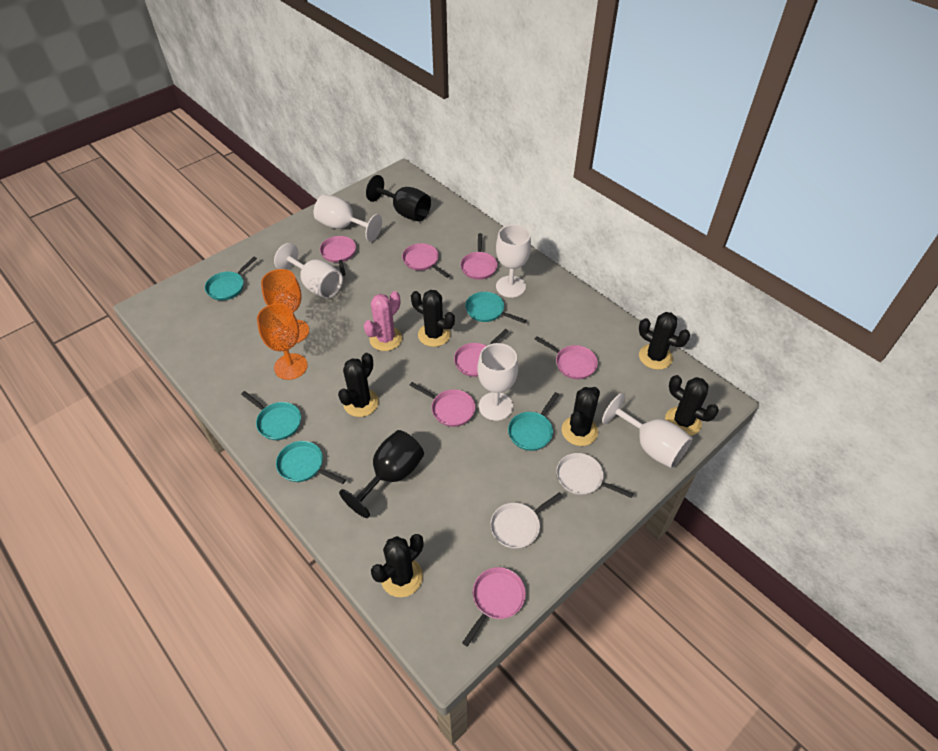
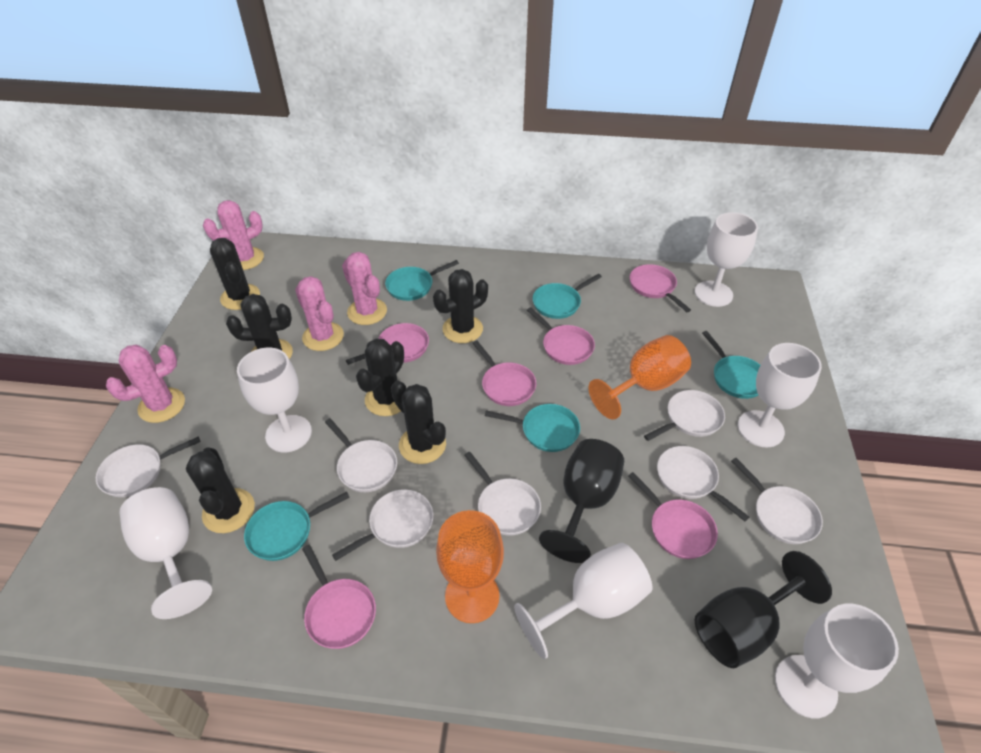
pink cactus: [364,291,402,351] = 1 -> [106,345,185,423] [203,200,264,270] [295,276,344,351] [342,252,387,325] = 4
pink pan: [320,236,356,276] [402,243,450,278] [409,382,475,427] [454,329,509,377] [460,233,497,280] [462,567,526,647] [534,336,598,379] = 7 -> [302,545,376,649] [346,323,429,365] [472,340,536,406] [527,307,595,365] [628,472,718,559] [630,264,691,312] = 6
white goblet: [274,243,343,299] [314,194,382,242] [477,343,518,421] [496,225,531,298] [602,393,693,468] = 5 -> [119,487,212,619] [237,348,312,453] [514,543,652,659] [695,212,758,307] [738,343,822,447] [775,604,899,718] = 6
white pan: [490,492,563,549] [556,453,634,498] = 2 -> [96,437,200,497] [325,418,397,492] [332,489,434,561] [464,452,541,536] [644,390,725,441] [657,446,749,521] [731,458,823,544] = 7

